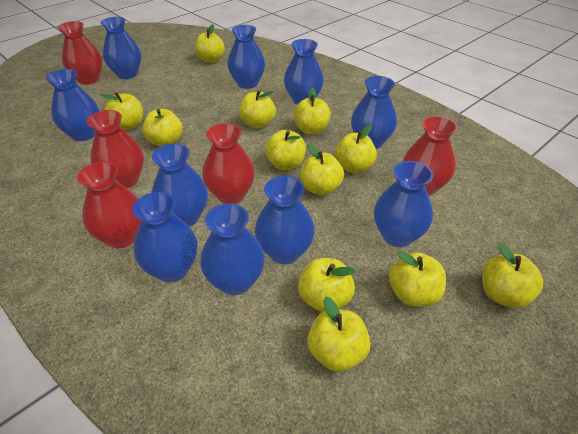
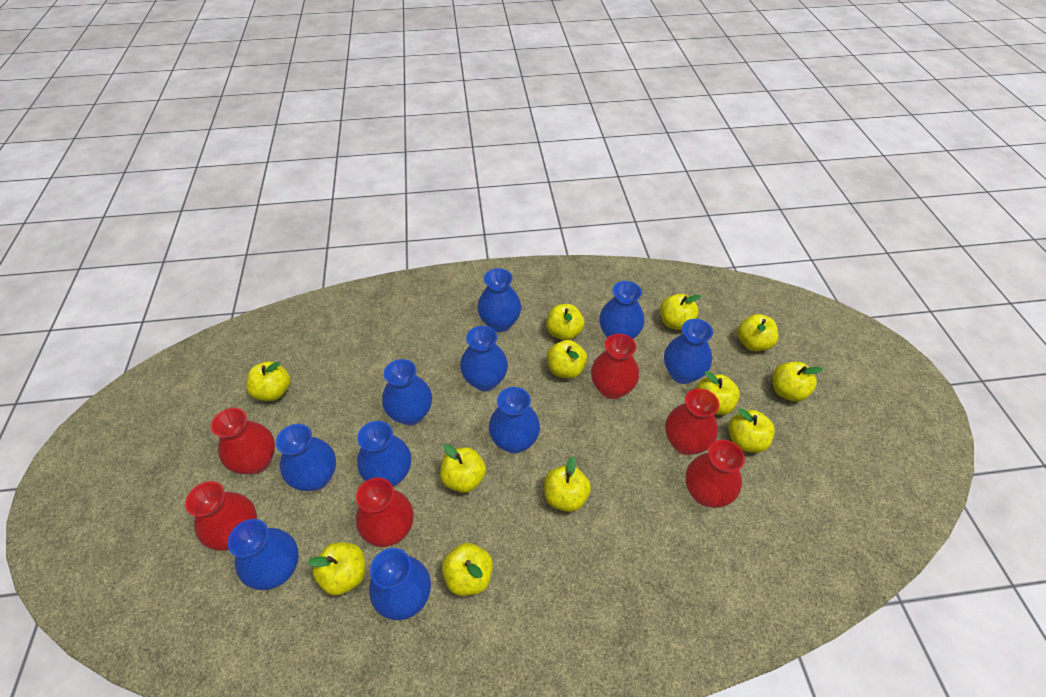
red vase: [58,21,103,85] [77,162,141,248] [87,110,144,188] [202,123,255,204] [403,116,458,196] = 5 -> [185,481,257,551] [211,408,275,475] [356,477,414,547] [591,334,639,399] [665,388,720,455] [686,440,745,508] = 6

